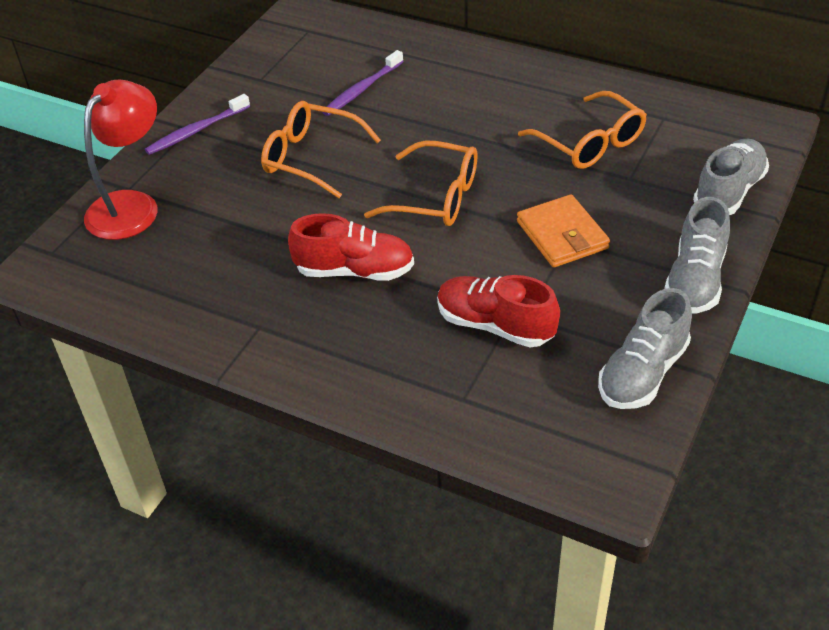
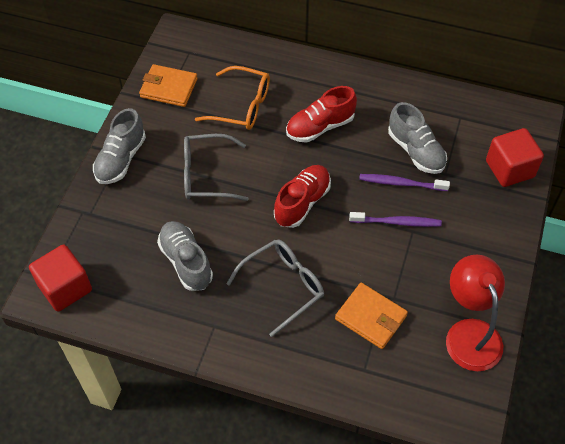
grey glasses: none = 0 -> [184,134,249,201] [226,239,324,337] = 2
orange glasses: [261,101,381,198] [364,140,478,226] [518,91,647,169] = 3 -> [195,66,270,130] = 1
orange wallet: [517,194,610,267] = 1 -> [139,64,198,107] [335,283,408,349] = 2
red cube: none = 0 -> [29,245,92,312] [486,128,544,187] = 2

